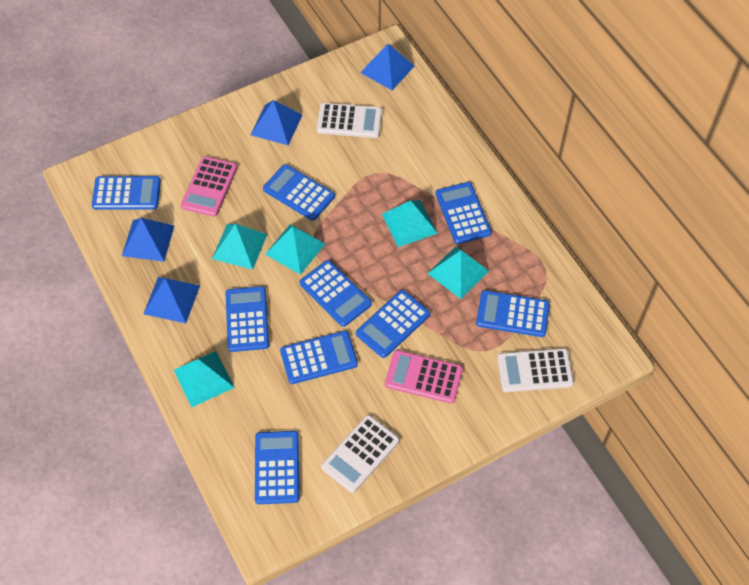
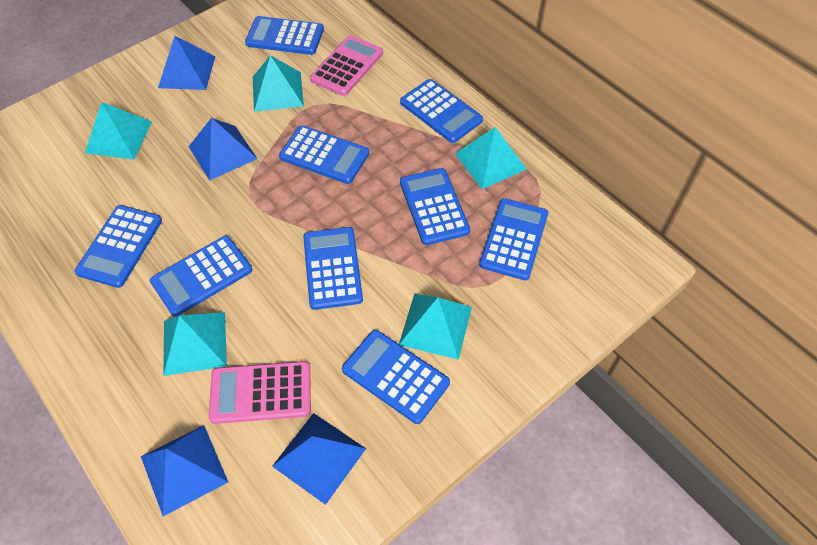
white calculator: [317,103,382,138] [321,415,399,493] [497,348,574,392] = 3 -> none = 0

